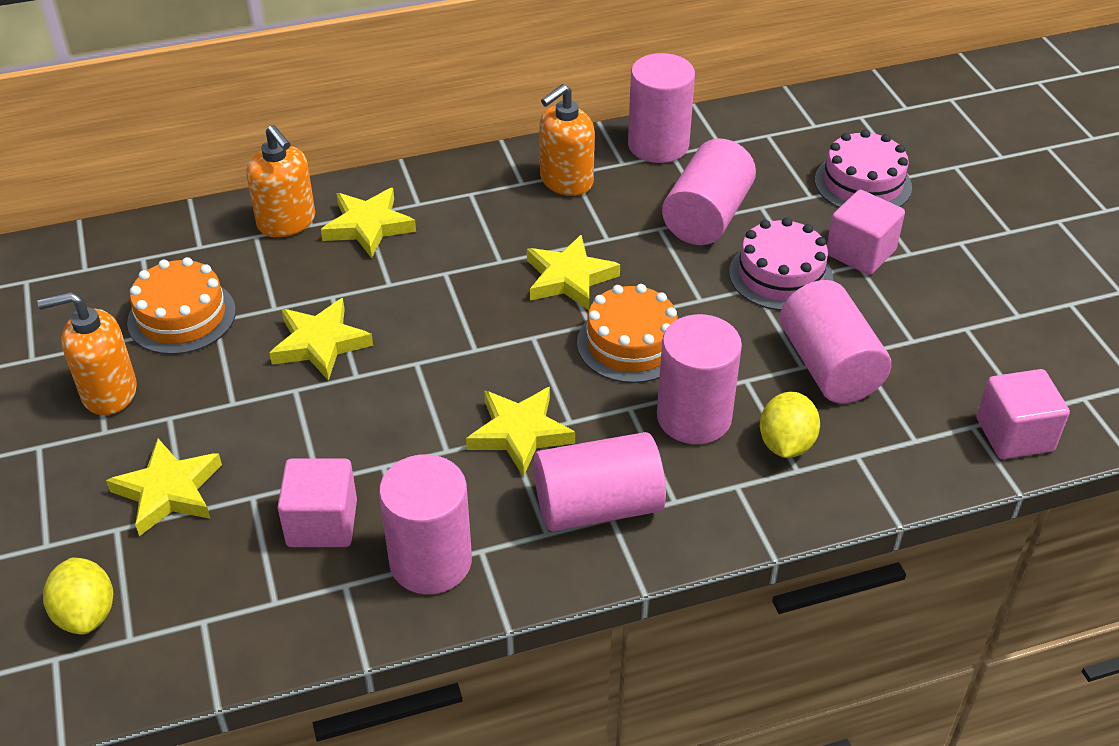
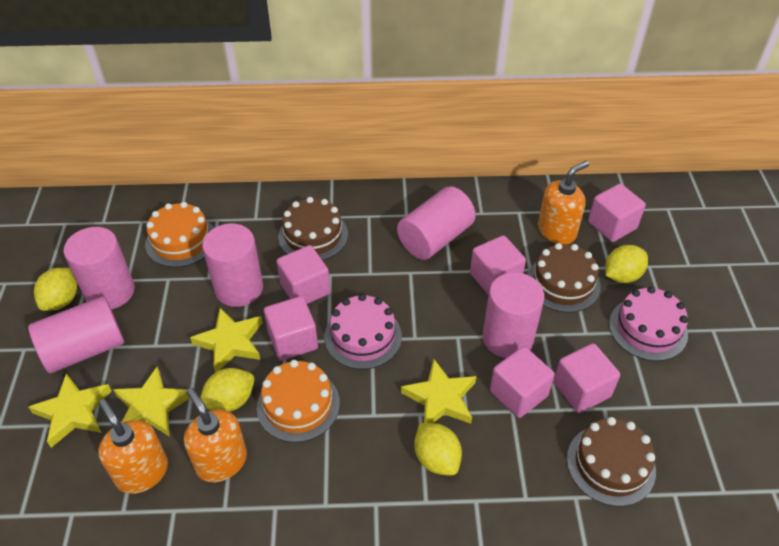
brown cake: none = 0 -> [278,197,348,261] [527,243,601,313] [567,417,656,507] = 3
pink cube: [277,459,357,547] [827,190,905,275] [976,369,1070,459] = 3 -> [264,296,318,361] [276,245,330,304] [470,235,526,295] [490,346,555,418] [553,343,620,413] [588,184,646,242] = 6
pink cylinder: [379,454,472,594] [534,432,666,531] [628,53,695,163] [657,314,742,444] [662,138,756,245] [780,280,891,404] = 6 -> [28,296,124,373] [64,227,135,310] [202,223,263,307] [397,186,476,260] [483,272,544,358] = 5
yellow lemon: [43,557,113,635] [760,392,820,458] = 2 -> [34,268,77,311] [200,368,255,412] [414,423,462,476] [605,245,648,283] = 4
yellow star: [106,439,222,536] [269,298,373,381] [321,188,416,258] [466,387,575,477] [527,235,620,310] = 5 -> [28,373,112,448] [113,367,190,437] [190,308,263,373] [401,359,476,424] = 4

